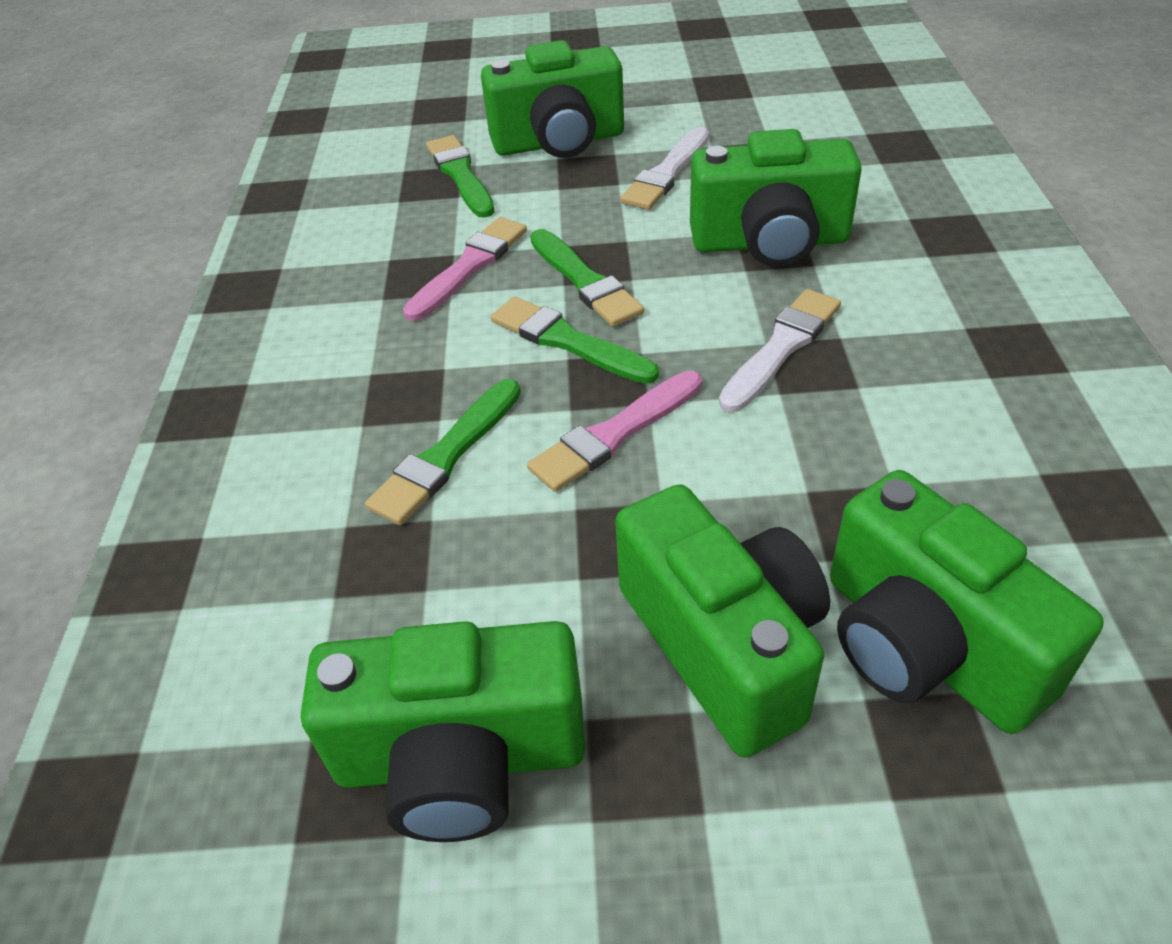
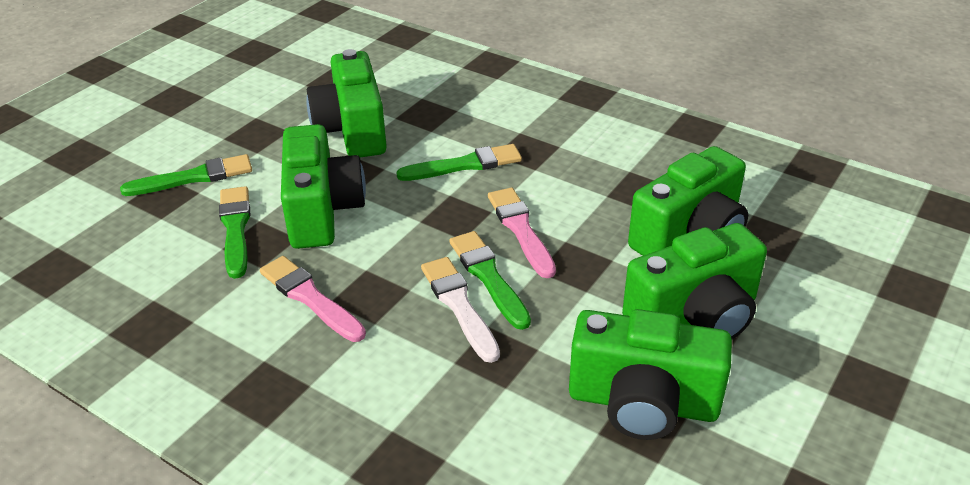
white brush: [620,127,709,210] [719,289,841,412] = 2 -> [421,257,500,363] = 1

